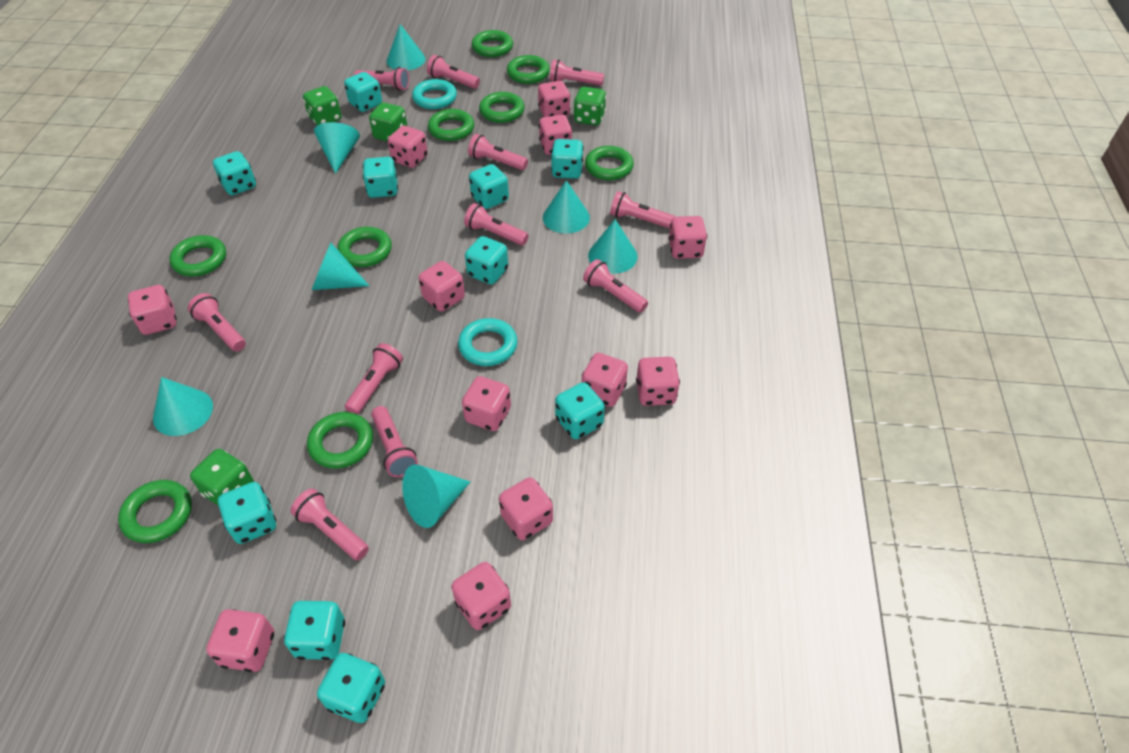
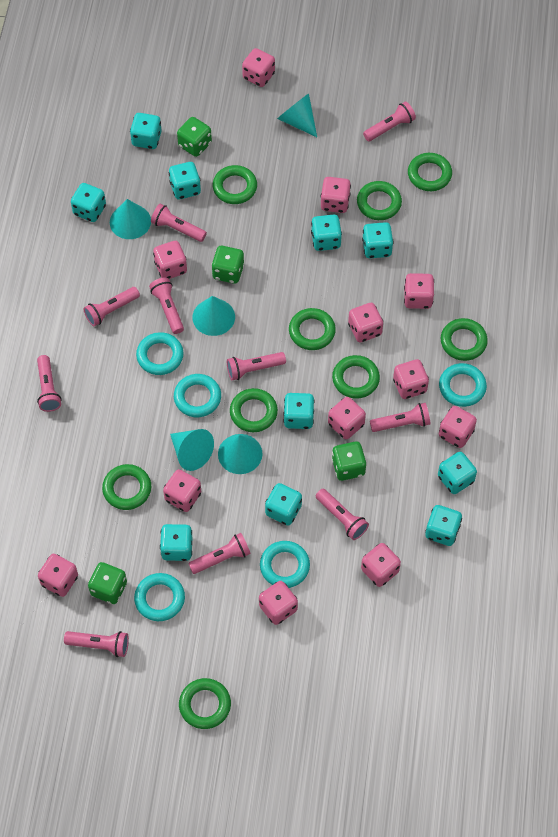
pink flashlight: [188,293,246,352] [291,489,369,561] [345,343,403,414] [354,67,409,91] [371,406,418,477] [427,55,480,89] [464,203,529,246] [468,134,528,170] [550,60,604,85] [583,259,648,313] [610,191,675,229] = 11 -> [37,355,61,412] [64,631,129,657] [84,287,140,326] [149,277,184,334] [151,204,207,242] [188,533,251,574] [227,352,286,380] [316,489,369,540] [363,102,416,142] [370,403,430,432] = 10
turquoise cone: [153,377,213,436] [312,243,369,290] [314,122,360,174] [387,24,425,70] [402,464,470,528] [543,180,590,234] [588,219,638,274] = 7 -> [110,199,151,239] [170,429,214,471] [193,296,235,336] [218,434,263,474] [277,93,317,137] = 5
turquoise ring: [412,79,457,109] [458,318,518,366] = 2 -> [134,573,185,621] [136,332,184,375] [174,374,221,417] [260,541,310,588] [439,363,487,407] = 5

